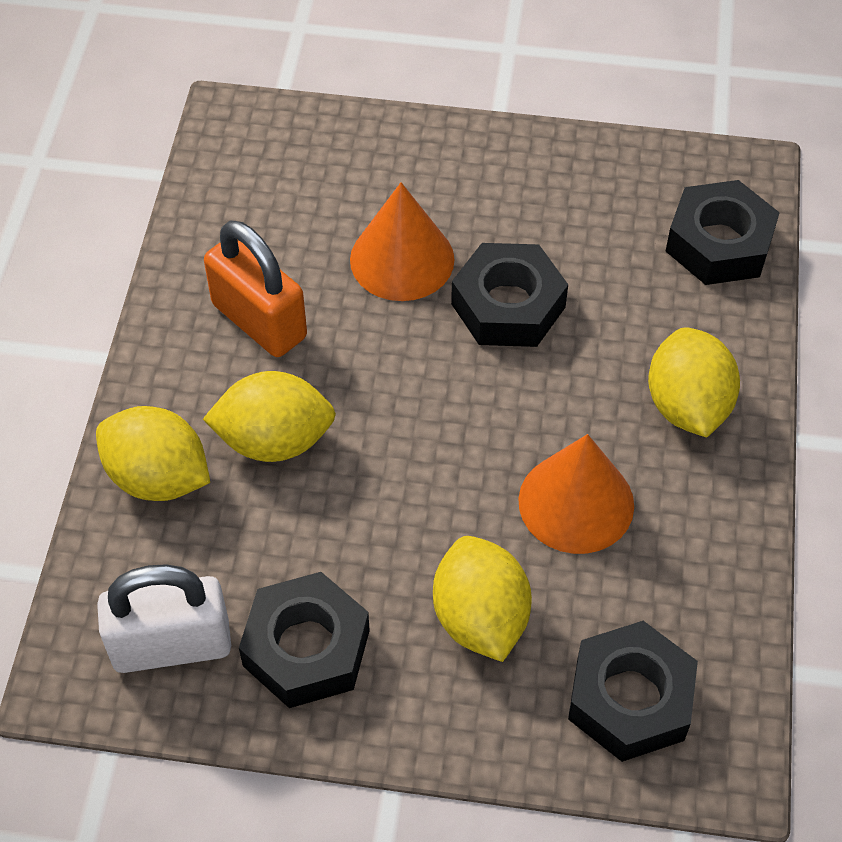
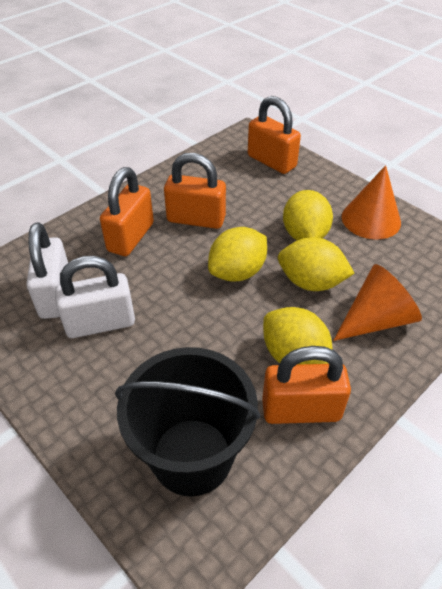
black bucket: none = 0 -> [115,347,260,496] = 1
black nut: [239,572,370,708] [451,243,568,347] [568,621,698,762] [666,180,780,285] = 4 -> none = 0
orange padlock: [204,220,307,357] = 1 -> [100,167,154,256] [164,153,226,229] [248,96,301,174] [262,346,351,424] = 4
white padlock: [97,564,231,673] = 1 -> [26,222,68,319] [55,256,135,338] = 2

